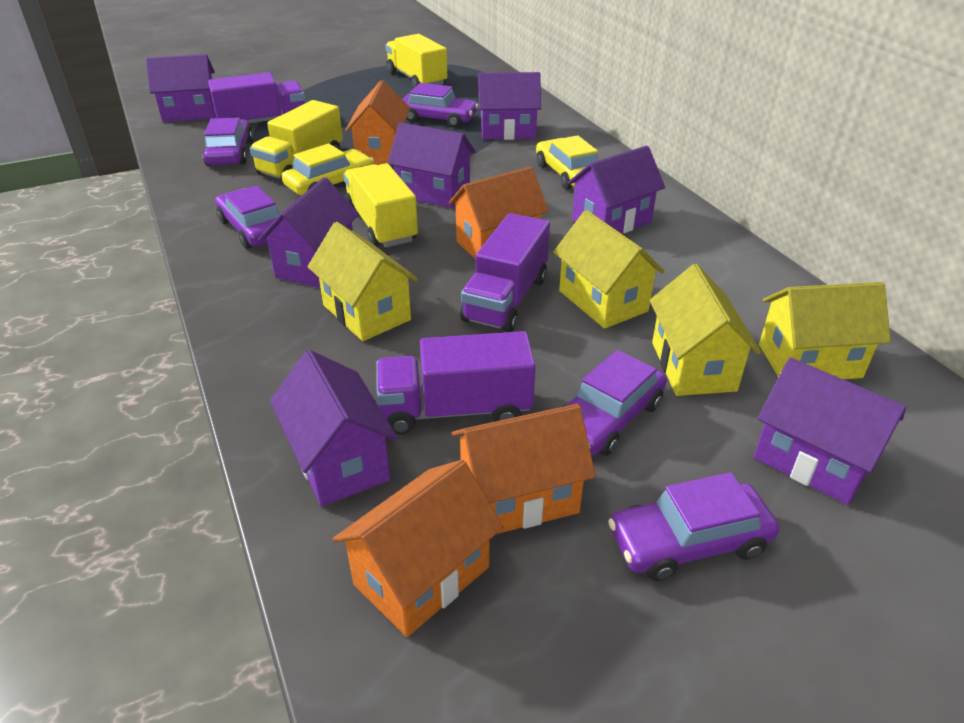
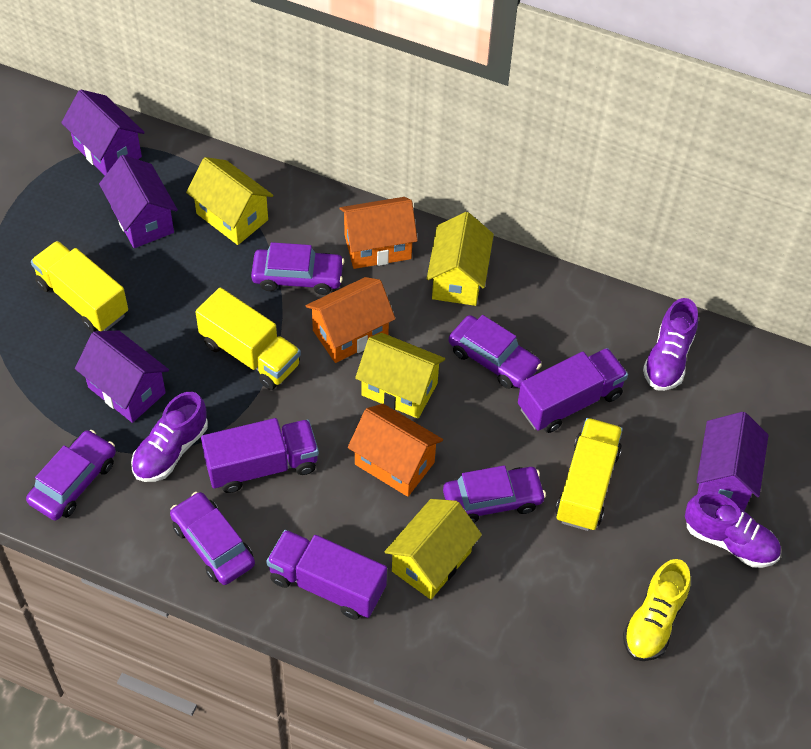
orange house: [333,460,503,637] [345,80,410,165] [449,166,549,259] [452,404,596,534] = 4 -> [306,277,395,363] [340,197,418,269] [348,404,443,497] = 3
purple house: [146,54,216,122] [258,177,359,288] [270,350,398,507] [388,122,476,208] [478,72,541,140] [568,146,665,234] [754,357,906,505] = 7 -> [61,90,145,175] [75,330,169,423] [99,155,178,248] [696,412,769,511] = 4
purple shoe: none = 0 -> [131,392,208,482] [643,298,698,391] [685,491,781,568] = 3
yellow car: [282,143,374,195] [536,135,598,189] = 2 -> none = 0
yellow shoe: none = 0 -> [623,559,691,661] = 1

